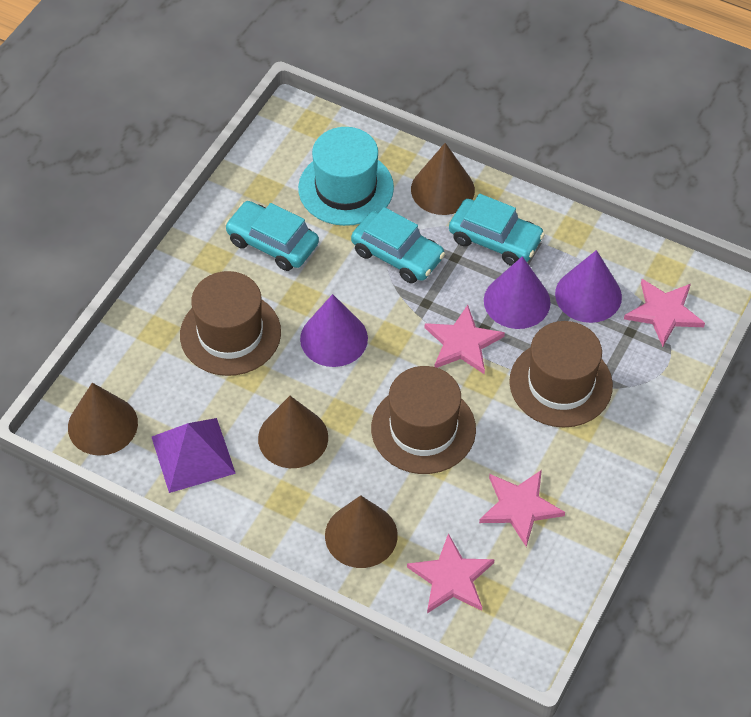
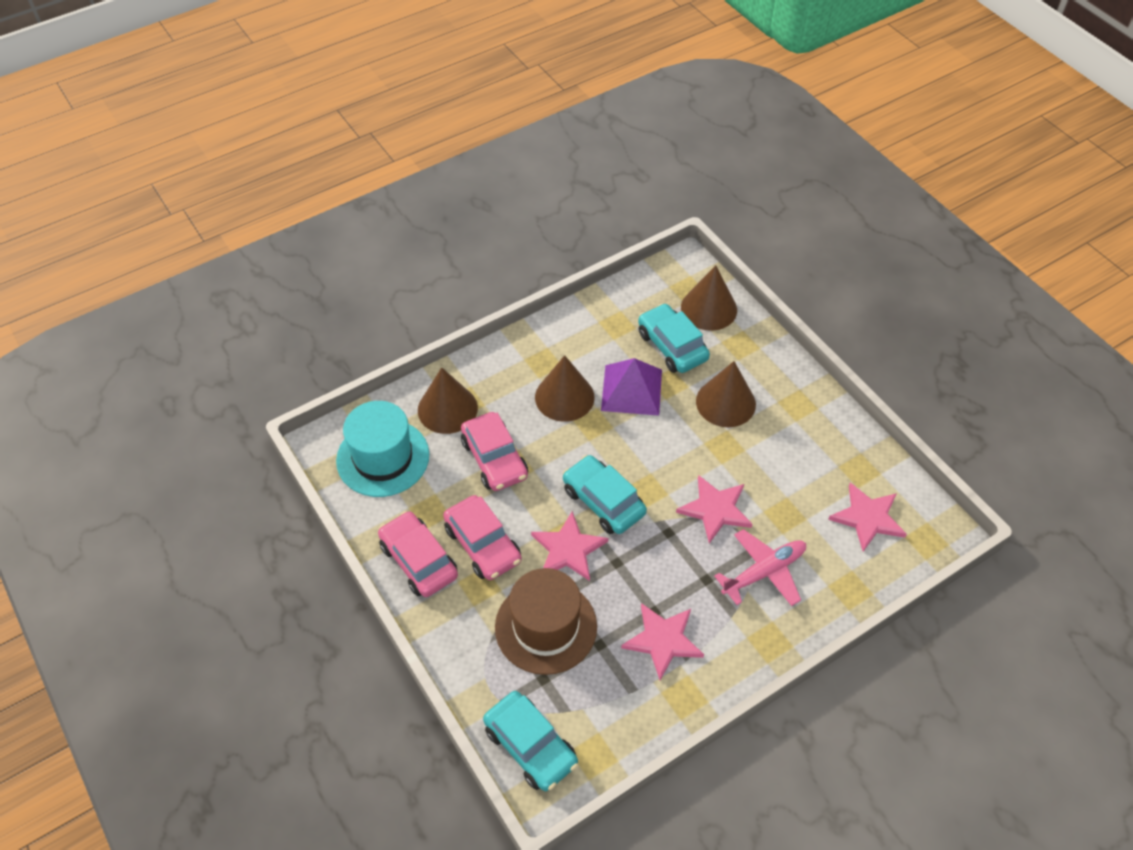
brown hat: [180,271,281,376] [371,366,476,474] [509,321,613,428] = 3 -> [495,568,597,675] = 1
pink car: none = 0 -> [378,511,458,597] [443,495,522,580] [461,412,528,491] = 3
pink plane: none = 0 -> [714,529,806,606] = 1
purple cone: [300,294,368,367] [484,256,551,329] [555,250,622,323] = 3 -> none = 0

